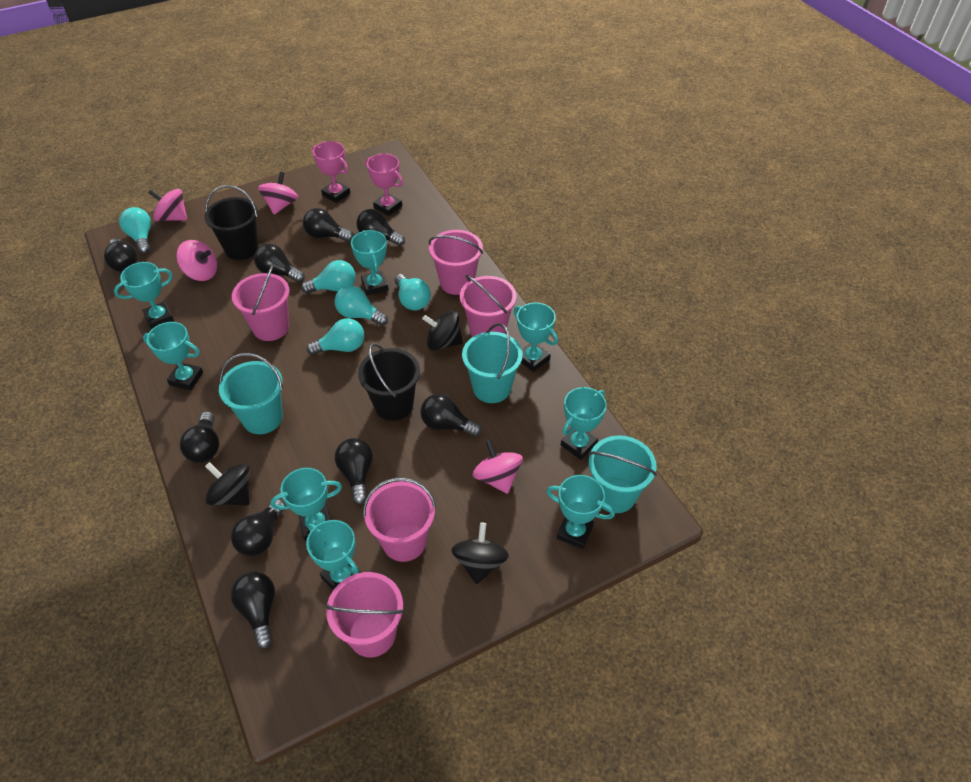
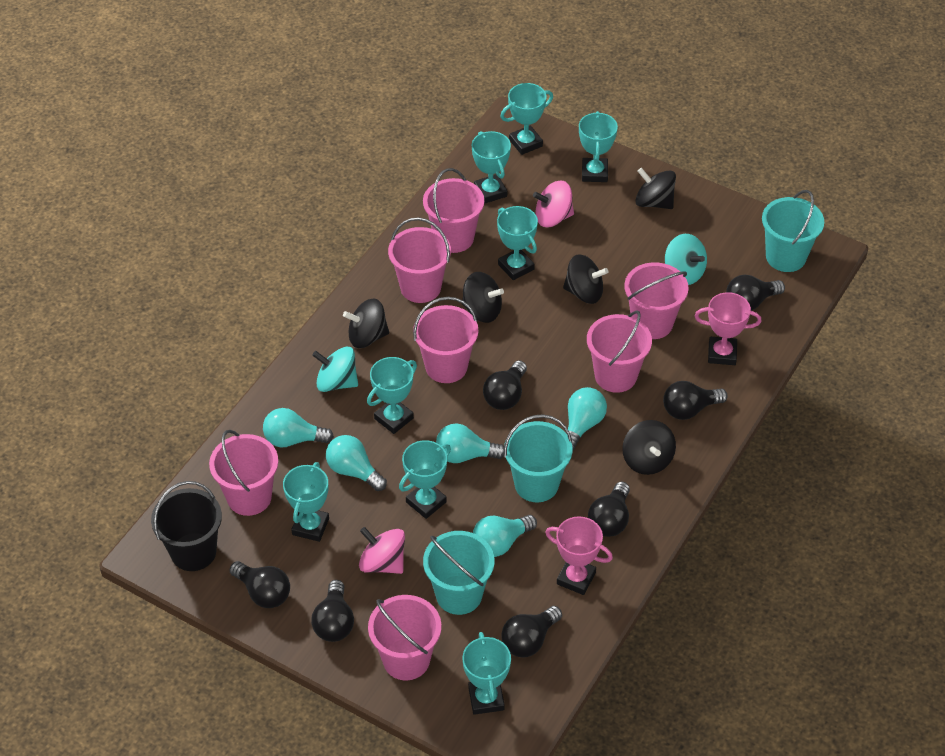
black bucket: [204,185,259,260] [358,343,420,421] = 2 -> [151,481,222,571] = 1
black light bulb: [104,238,138,272] [179,411,219,463] [231,499,285,556] [231,571,275,649] [254,244,305,283] [303,208,354,242] [335,438,373,505] [356,209,405,246] [421,394,482,437] = 9 -> [229,561,290,608] [311,580,354,642] [483,360,527,410] [501,606,562,658] [588,482,630,537] [663,381,728,420] [726,275,785,311] = 7
black spinning top: [205,462,249,506] [422,310,463,350] [451,523,509,584] = 3 -> [343,298,389,348] [462,272,504,323] [563,254,608,304] [622,420,676,475] [635,168,676,209] = 5
pink bucket: [232,265,290,341] [325,572,405,657] [363,478,436,562] [428,230,483,295] [460,275,517,337] = 5 -> [209,430,278,516] [368,595,441,680] [388,217,451,303] [413,297,478,383] [423,168,484,253] [587,311,652,393] [624,262,689,339] = 7
pink spinning top: [148,189,187,221] [176,240,217,281] [258,172,298,215] [472,440,523,494] = 4 -> [359,527,405,574] [533,180,574,227] = 2
turquoise spinning top: none = 0 -> [312,347,358,392] [665,234,707,285] = 2

